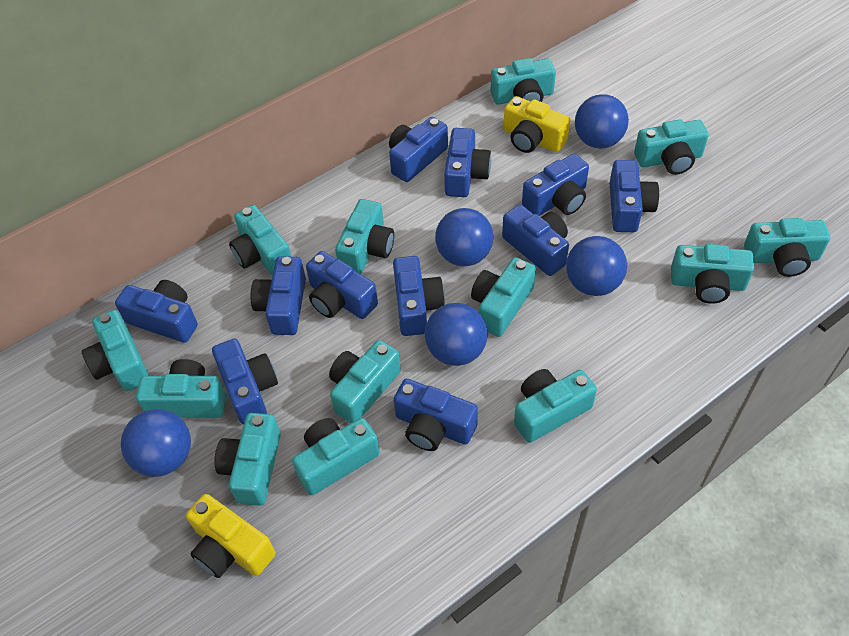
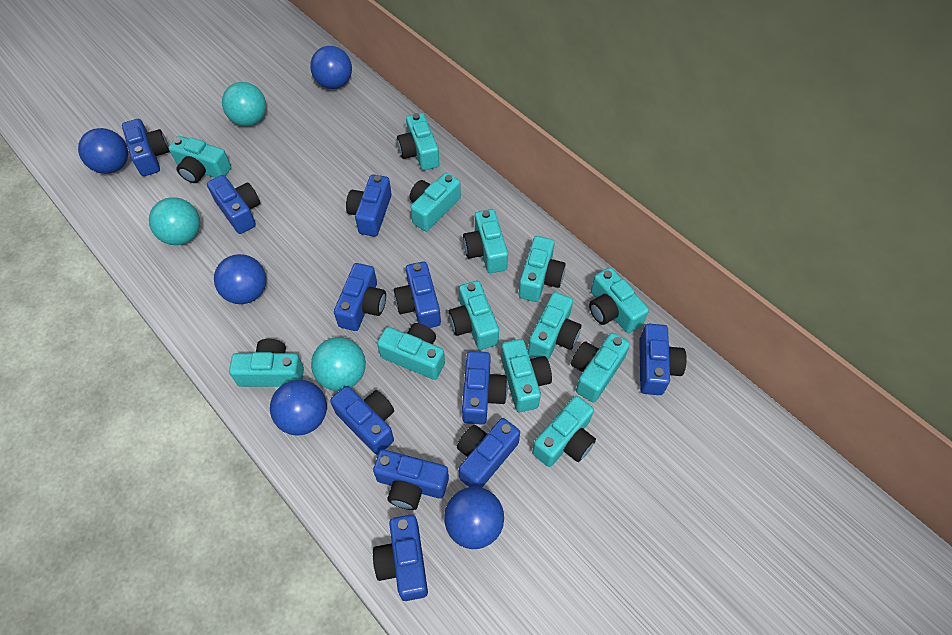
turquoise ball: none = 0 -> [149,197,200,245] [222,82,266,126] [311,337,366,391] = 3
yellow camera: [186,494,275,578] [504,96,571,153] = 2 -> none = 0

